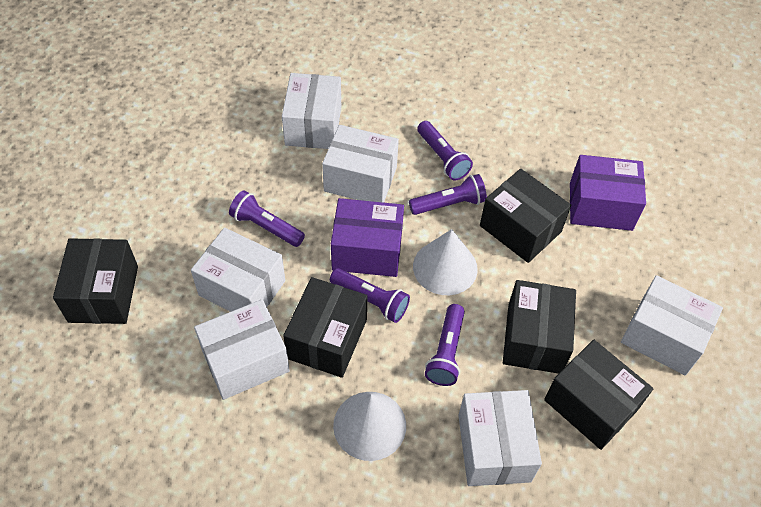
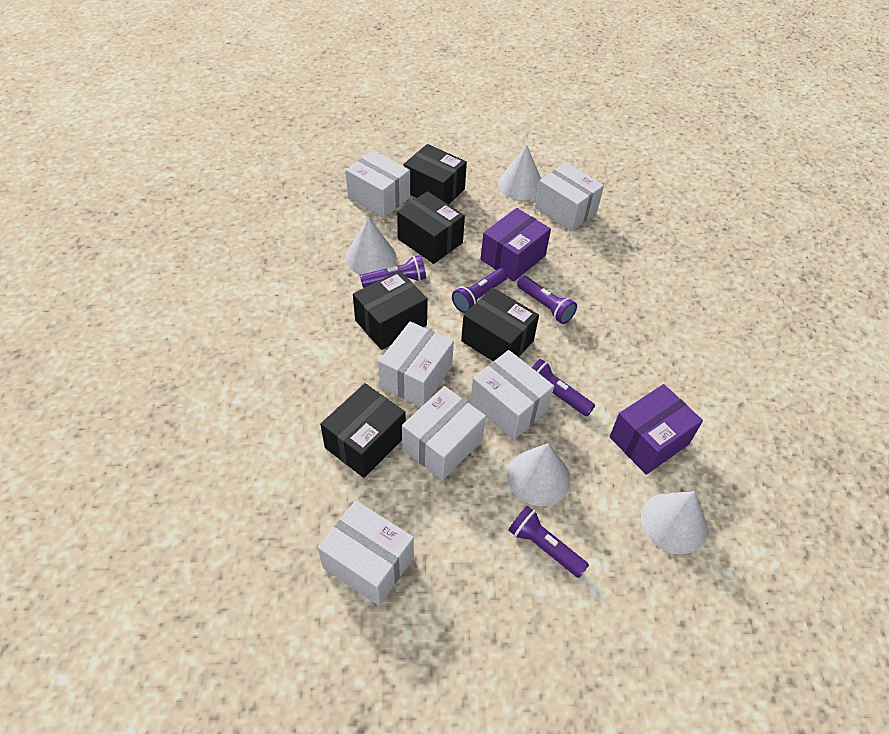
white cone: [333,392,406,461] [413,229,478,295] = 2 -> [345,217,396,274] [498,145,541,200] [507,443,571,506] [641,491,707,554] = 4

